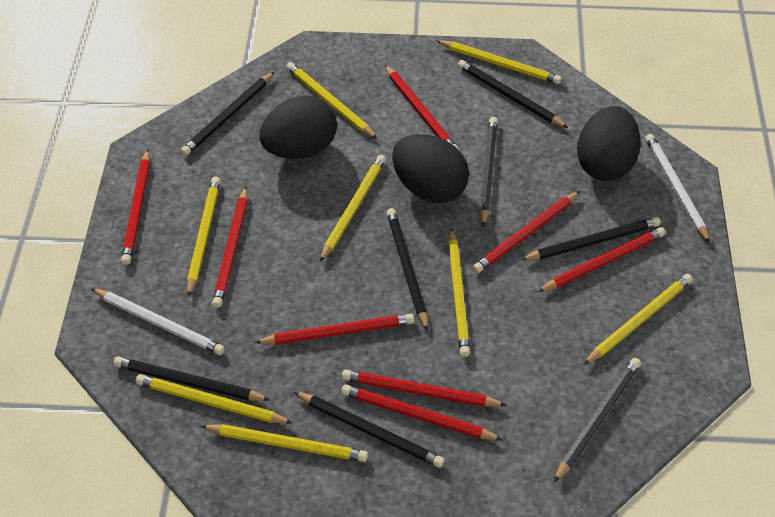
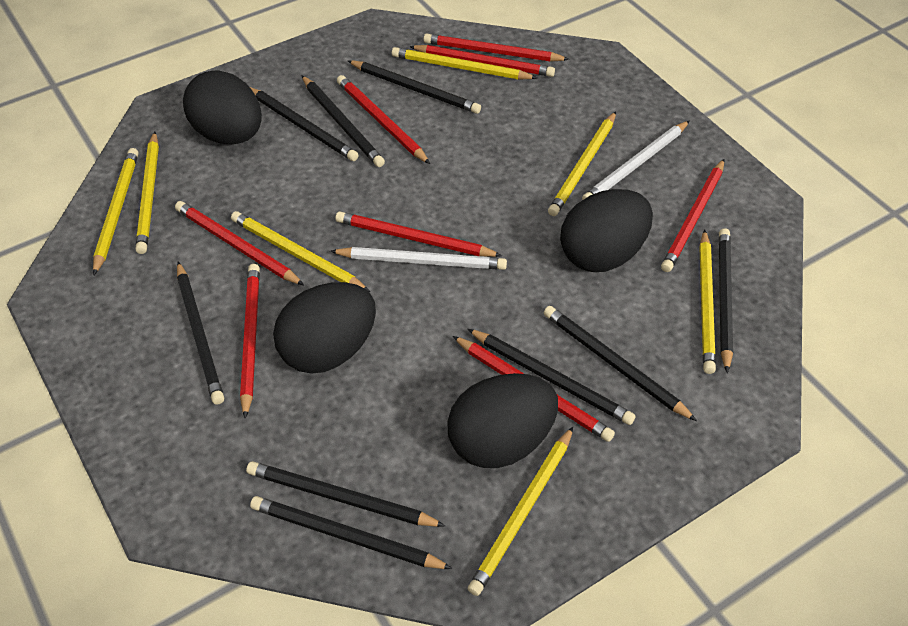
black egg: [259,96,337,159] [392,134,469,203] [577,106,641,181] = 3 -> [183,70,262,145] [273,282,376,374] [447,373,558,468] [560,189,653,272] = 4
black pencil: [113,356,270,401] [181,72,274,156] [294,392,445,468] [386,208,428,331] [458,60,568,128] [480,117,498,227] [521,217,661,260] [554,358,641,482] = 8 -> [177,262,224,405] [246,461,445,527] [250,87,359,161] [250,496,453,569] [301,75,385,167] [347,60,481,114] [468,329,636,425] [544,306,697,421] [719,228,733,373] = 9
yellow pencil: [136,374,292,424] [187,177,221,297] [201,424,368,462] [286,62,377,139] [320,155,386,262] [436,40,562,84] [448,228,470,357] [583,274,693,365] = 8 -> [93,148,139,276] [135,132,159,254] [231,211,370,292] [392,47,537,79] [468,427,573,596] [548,111,616,216] [699,229,716,374] = 7

